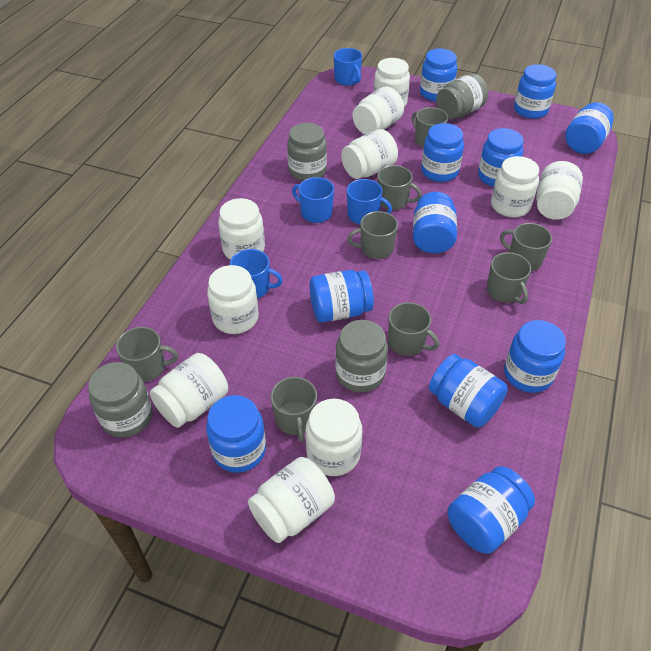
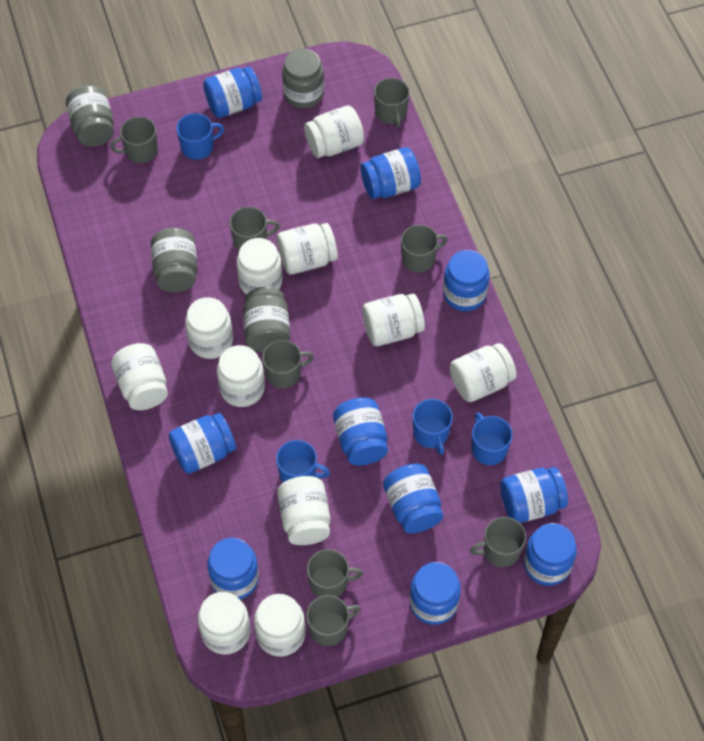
blue jar: [206,395,266,473] [310,270,374,322] [413,192,457,254] [420,49,457,101] [421,123,464,182] [429,354,508,428] [448,466,535,554] [478,128,524,187] [504,320,566,393] [514,64,556,119] [565,102,614,154] = 11 -> [168,413,236,474] [203,67,262,118] [207,538,259,599] [333,397,388,466] [361,147,421,199] [383,464,443,534] [410,562,461,625] [443,250,490,311] [500,467,568,523] [524,523,577,586] = 10
white jar: [150,353,228,428] [207,265,259,334] [218,198,265,260] [248,457,335,543] [305,399,362,476] [341,129,398,179] [352,87,404,135] [374,58,410,107] [491,156,539,217] [536,161,583,220] = 10 -> [111,343,168,410] [185,297,233,359] [198,592,250,655] [217,345,265,407] [237,238,282,294] [254,594,305,657] [277,223,338,274] [277,476,331,545] [304,106,364,158] [362,294,425,346] [450,343,516,402] = 11

